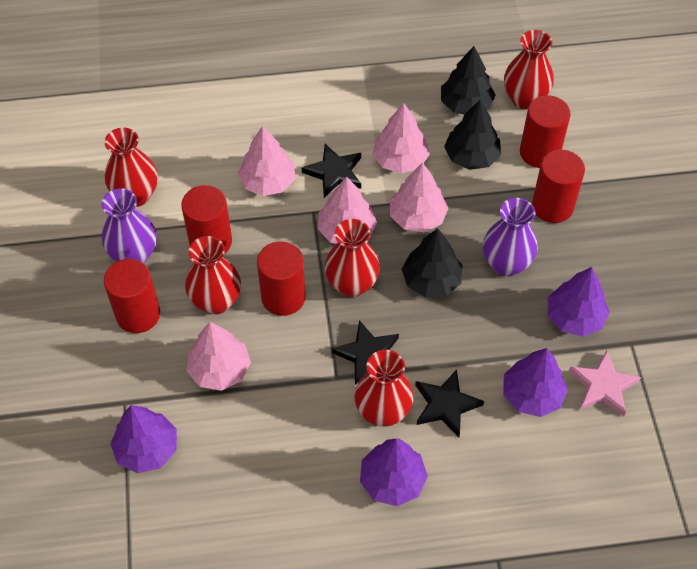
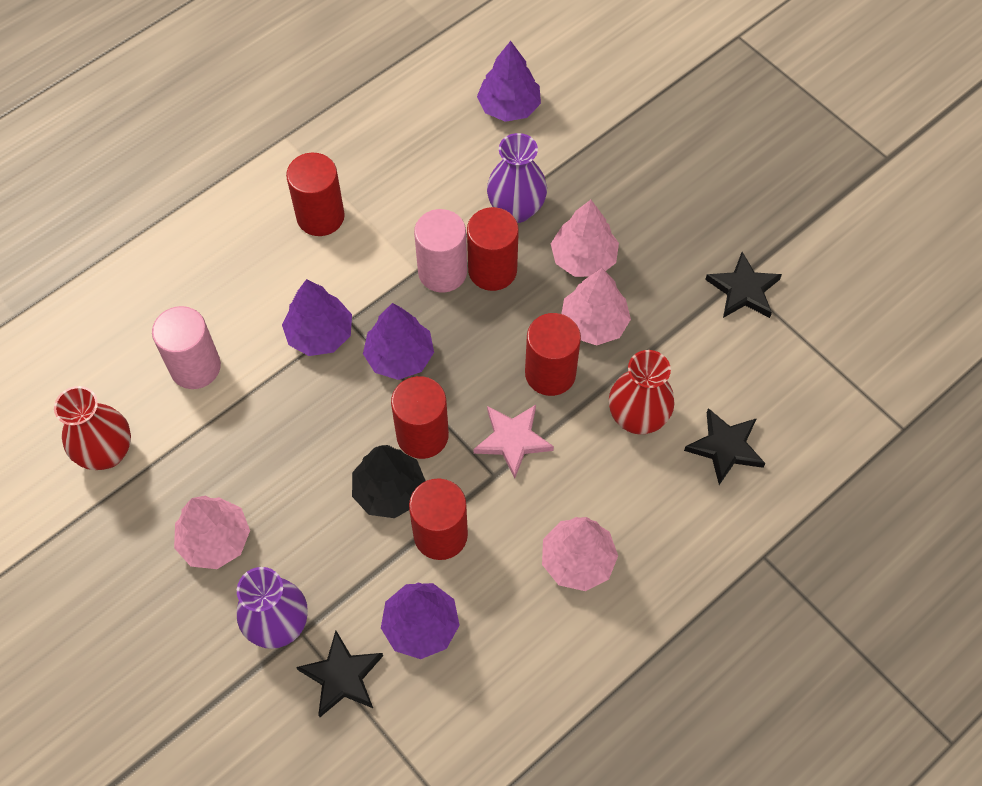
black tree: [402,228,462,297] [441,46,496,114] [444,100,501,170] = 3 -> [352,445,426,518] = 1
pink cylinder: none = 0 -> [152,306,221,389] [414,209,467,293] = 2
pink tree: [187,322,251,391] [238,126,295,196] [318,176,377,244] [372,103,430,173] [390,162,448,232] = 5 -> [174,496,250,569] [542,517,618,591] [551,200,619,277] [561,268,631,345] = 4
red vase: [105,128,158,207] [185,236,241,314] [325,219,380,297] [354,350,413,427] [504,30,554,110] = 5 -> [54,386,131,470] [609,350,674,434] = 2

